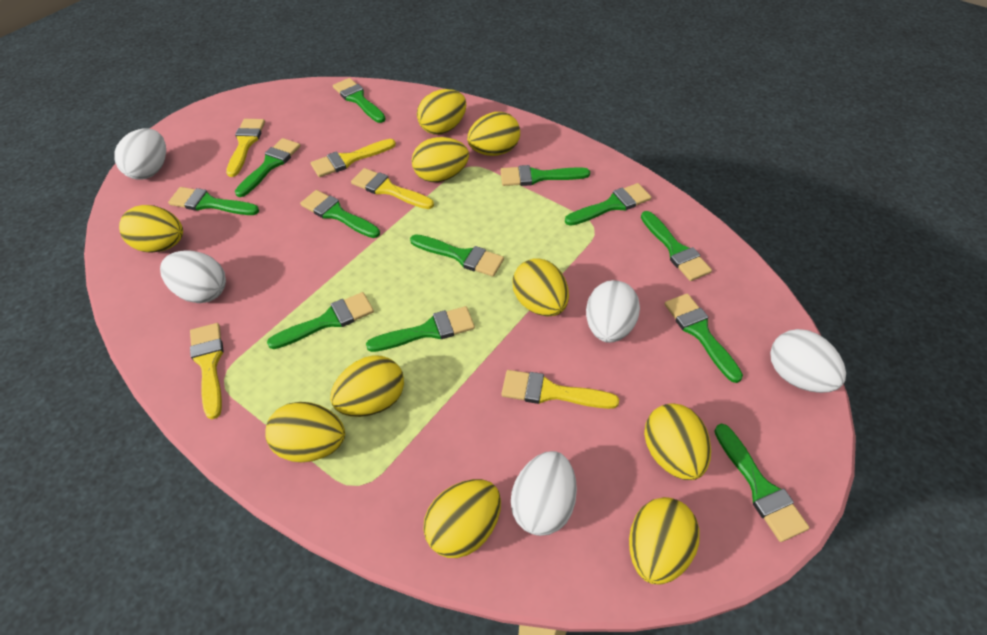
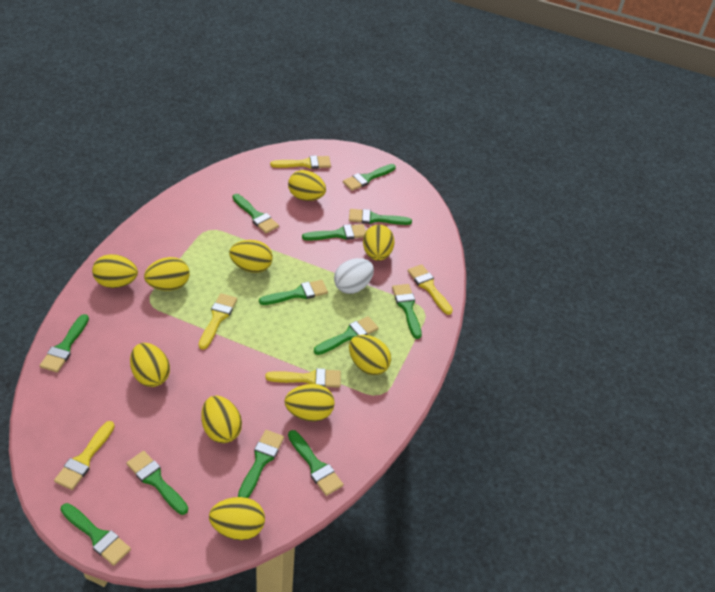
white egg: [114,128,166,179] [160,250,226,303] [511,451,577,536] [586,280,640,343] [770,329,846,393] = 5 -> [334,258,374,294] = 1

